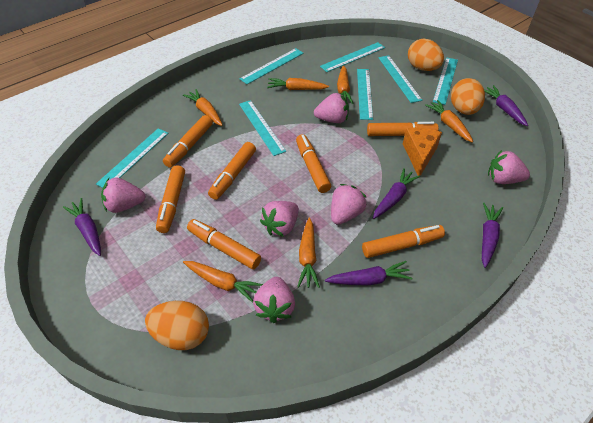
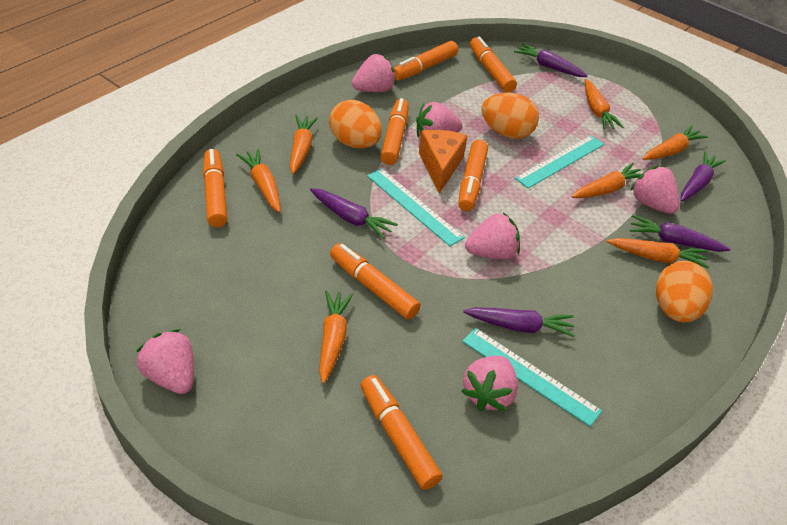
orange carrot: [183,89,223,126] [183,261,263,303] [267,78,329,90] [297,218,320,288] [337,66,354,104] [425,100,474,143] = 6 -> [236,149,281,213] [290,115,318,174] [319,290,353,384] [572,163,641,198] [585,79,624,129] [607,238,709,268] [643,125,708,160] = 7
turquoise ruler: [96,128,169,188] [239,100,286,156] [240,48,304,84] [320,42,385,72] [357,69,373,120] [378,55,422,103] [433,57,458,105] = 7 -> [367,168,465,246] [462,328,602,427] [515,135,604,188] = 3

